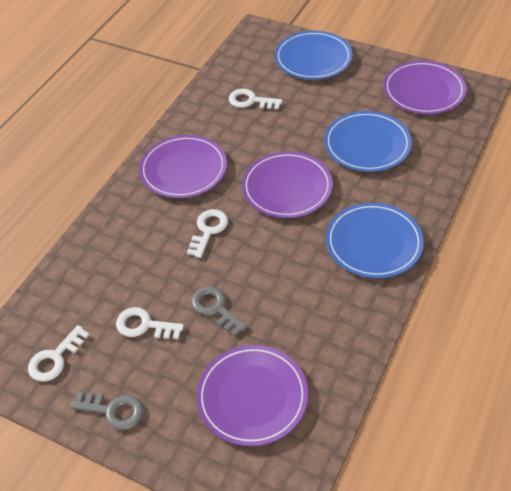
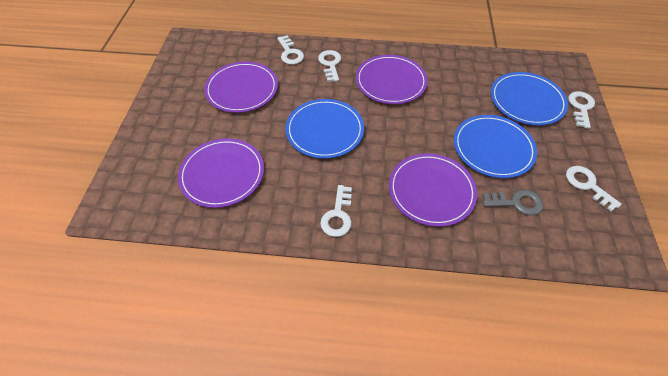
grey key: [70,392,143,430] [191,286,247,336] = 2 -> [483,190,543,215] = 1
white key: [28,325,90,382] [116,307,184,339] [187,209,228,258] [229,89,282,110] = 4 -> [277,35,304,65] [318,50,341,82] [320,185,352,237] [566,166,622,211] [568,91,595,129] = 5

